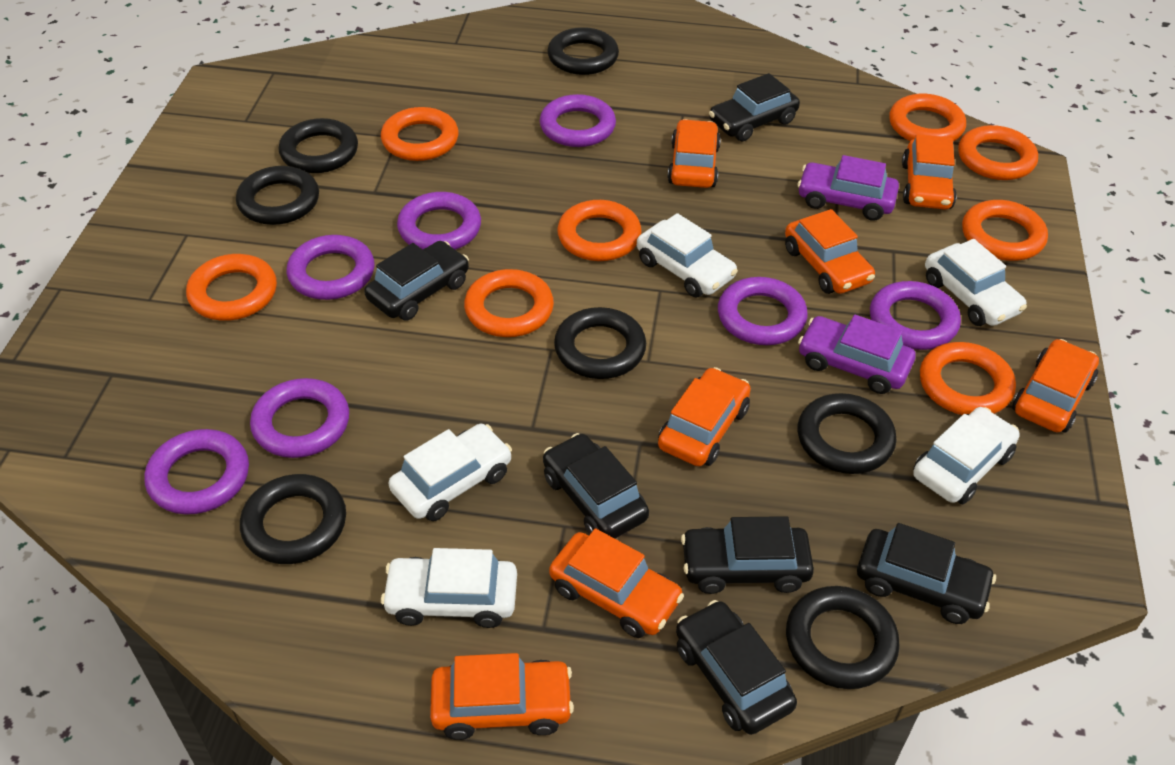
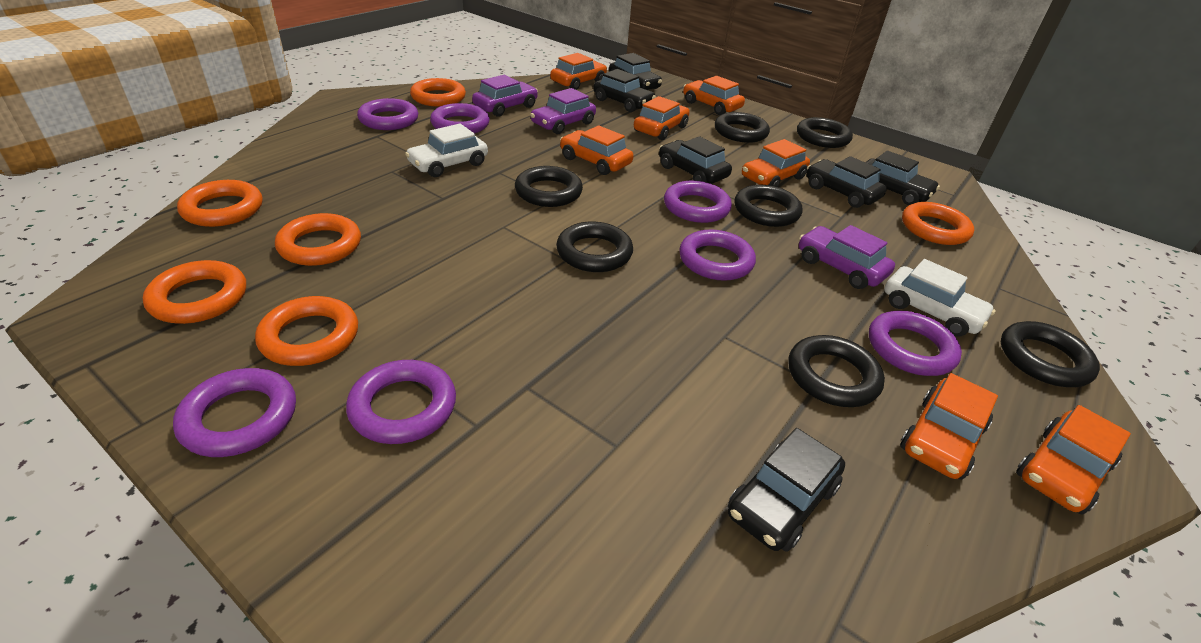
orange ring: [186,254,277,321] [381,107,459,161] [464,269,554,337] [557,200,642,261] [889,94,966,141] [920,342,1016,415] [958,125,1038,180] [962,200,1048,261] = 8 -> [143,260,246,324] [177,180,263,227] [255,296,358,366] [275,213,361,266] [410,78,466,107] [902,202,974,245] = 6
purple car: [798,155,899,221] [798,315,916,394] = 2 -> [472,75,538,117] [530,88,596,134] [799,225,895,289] = 3
white car: [381,548,517,628] [389,424,512,521] [637,213,738,297] [913,407,1020,504] [925,239,1027,326] = 5 -> [405,124,488,177] [884,259,996,336] = 2

